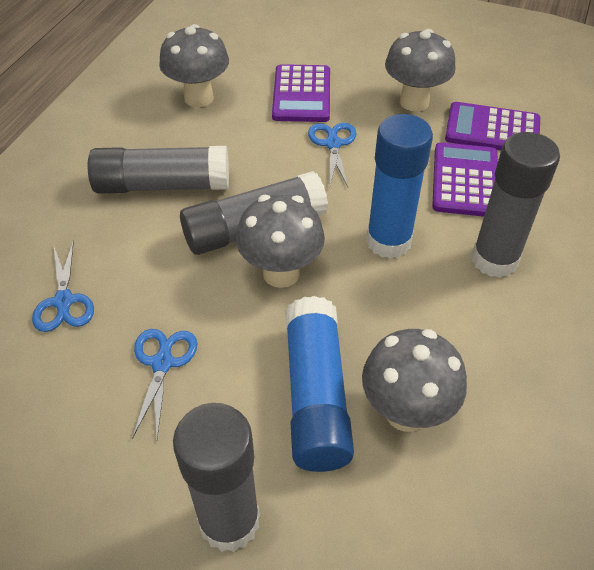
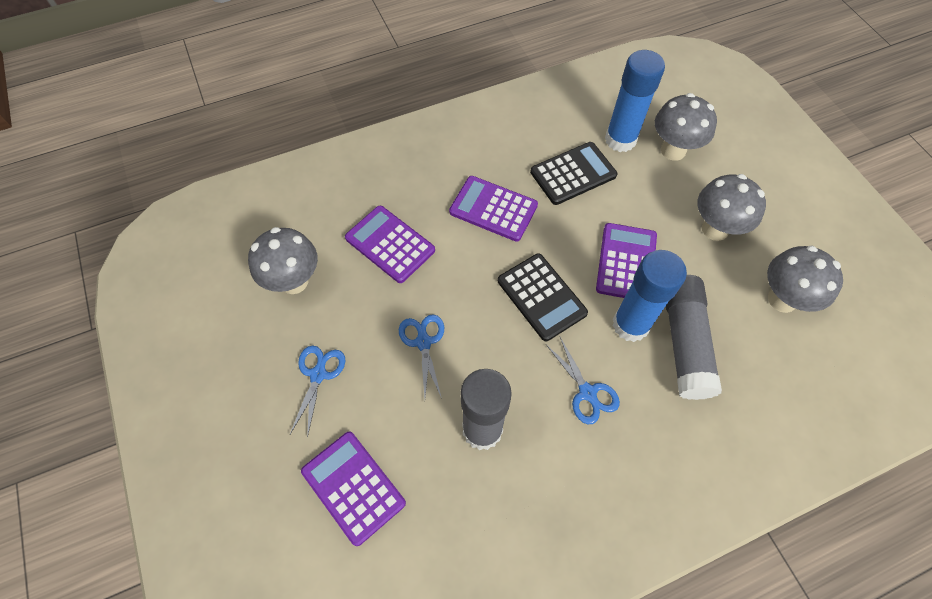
black calculator: none = 0 -> [498,254,588,341] [530,142,617,205] = 2
grey glue stick: [88,146,229,194] [173,403,260,552] [180,171,328,255] [472,132,560,278] = 4 -> [461,369,512,450] [666,275,722,400] = 2
purple calculator: [272,64,330,122] [432,142,498,217] [445,102,540,150] = 3 -> [301,431,406,546] [345,206,435,283] [449,176,538,242] [596,223,657,298] = 4

